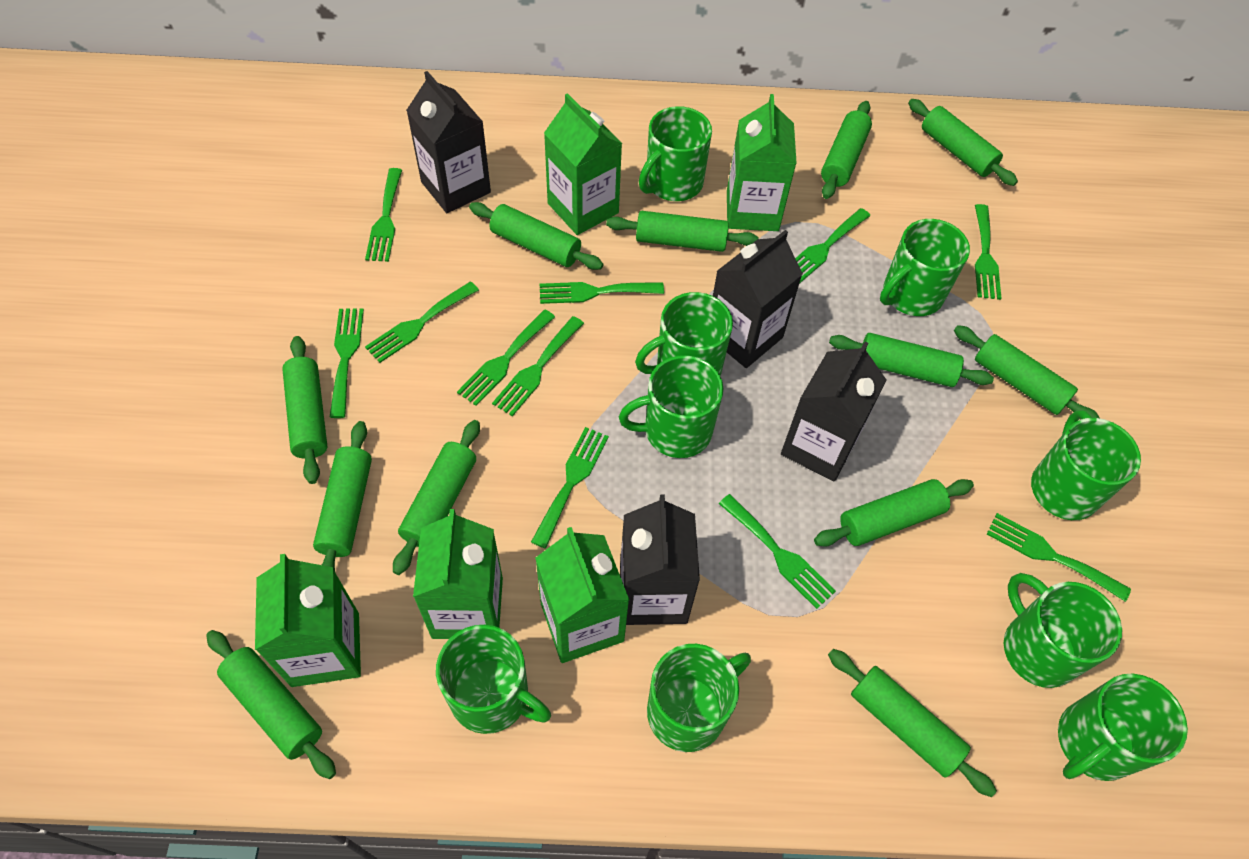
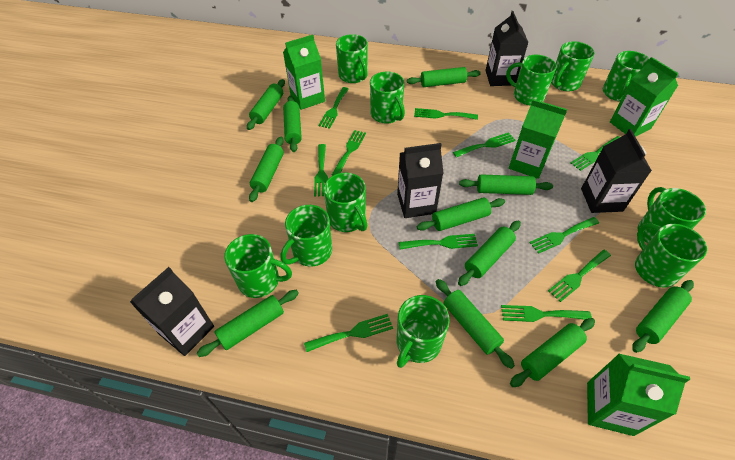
green carton: [255,554,361,687] [413,509,503,639] [535,527,629,663] [544,93,622,235] [727,94,797,231] = 5 -> [283,35,325,110] [509,99,568,179] [587,353,690,436] [610,57,679,137] = 4
green mug: [436,625,551,734] [619,355,723,458] [635,292,733,375] [639,106,712,201] [647,644,751,752] [880,219,970,316] [1004,573,1122,688] [1031,410,1141,520] [1058,674,1188,781] = 9 -> [224,234,292,298] [281,205,332,267] [324,173,367,232] [336,34,368,83] [370,72,405,124] [397,295,450,368] [506,55,557,106] [551,41,595,91] [603,51,650,102] [635,223,707,288] [638,187,706,243] = 11
green rolling pin: [206,630,336,779] [282,336,327,484] [313,421,372,571] [393,420,480,575] [469,202,603,270] [606,211,759,252] [814,479,974,547] [821,101,872,199] [828,649,997,797] [829,333,994,387] [908,99,1018,186] [954,325,1099,418] = 12 -> [197,290,299,357] [247,79,285,130] [249,137,284,202] [283,95,302,152] [407,67,481,87] [417,197,505,231] [436,279,515,369] [458,221,521,286] [459,174,553,195] [510,318,595,387] [632,280,694,353] = 11

